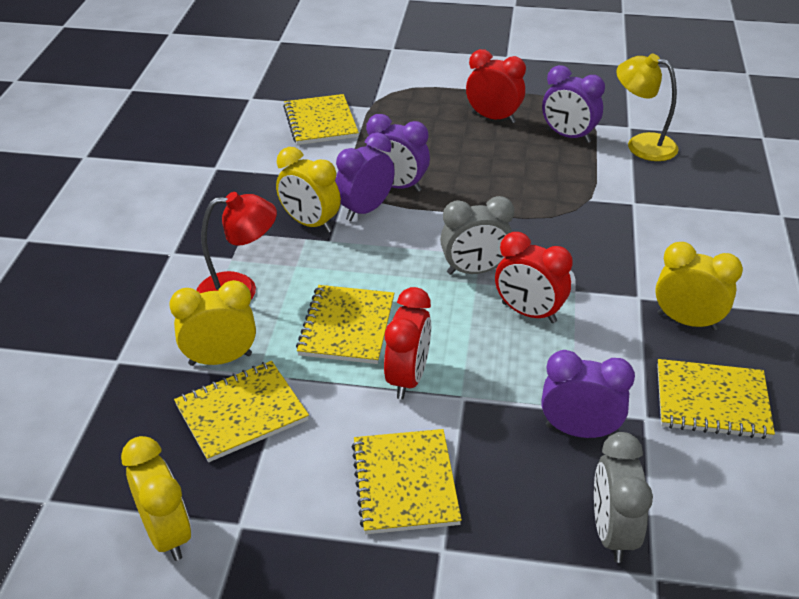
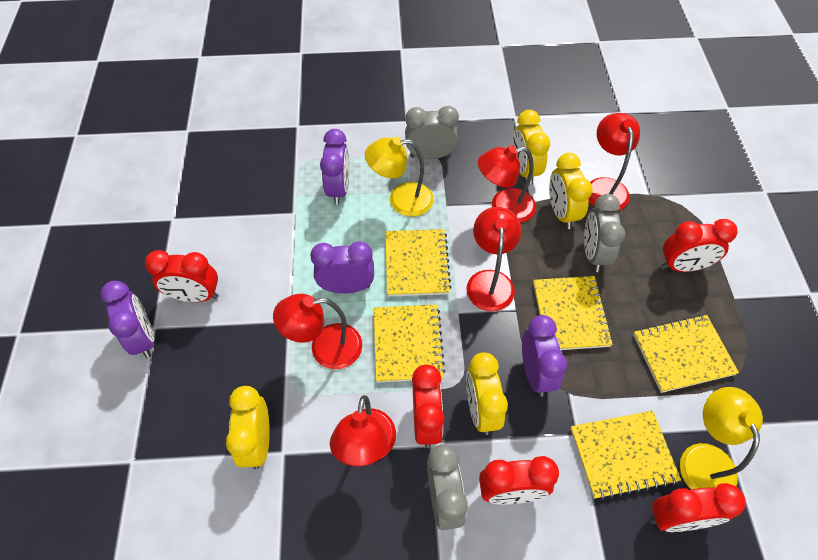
grey clock: [440,196,514,275] [594,432,653,563] = 2 -> [405,106,459,159] [427,444,468,530] [584,194,625,272] = 3
red clock: [384,287,431,399] [466,49,526,123] [495,232,573,323] = 3 -> [145,250,219,302] [412,365,445,448] [479,456,559,505] [650,483,746,532] [661,219,737,272] = 5
red lamp: [196,192,277,300] = 1 -> [273,294,362,369] [330,395,396,466] [466,207,522,311] [478,145,536,223] [589,113,640,211] = 5
yellow lamp: [616,54,678,161] = 1 -> [365,137,434,217] [680,387,763,489] = 2

